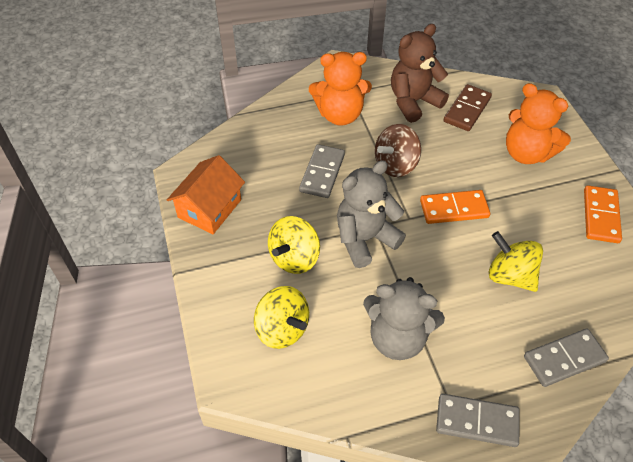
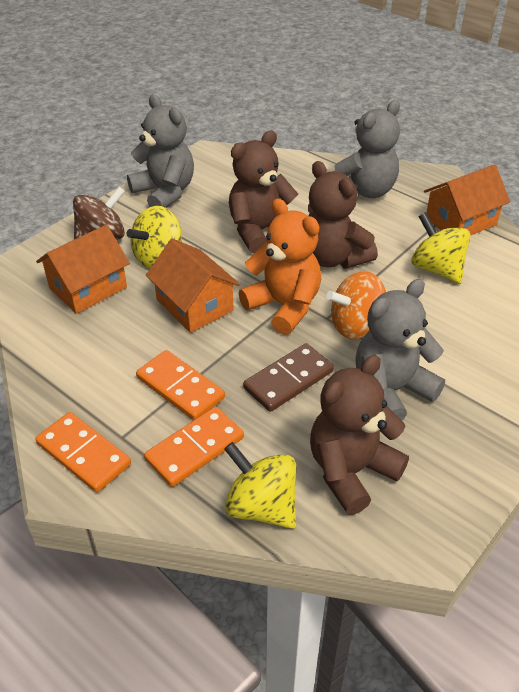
brown teddy bear: [391,24,449,123] = 1 -> [229,131,298,253] [308,161,378,269] [310,355,409,515] = 3
grey domino: [299,144,345,198] [436,394,520,447] [524,329,609,387] = 3 -> none = 0
grey teddy bear: [337,160,406,268] [363,277,445,360] = 2 -> [127,94,194,208] [333,100,400,198] [355,279,445,421] = 3
orange domino: [420,190,490,224] [584,185,622,243] = 2 -> [35,412,131,492] [136,350,225,420] [144,407,244,487] = 3
orange house: [167,155,245,234] = 1 -> [36,225,130,314] [146,239,240,333] [424,164,510,235] = 3
orange spinning top: none = 0 -> [326,271,386,339] = 1
orange teddy bear: [309,52,372,126] [506,83,571,164] = 2 -> [239,199,321,335] = 1

